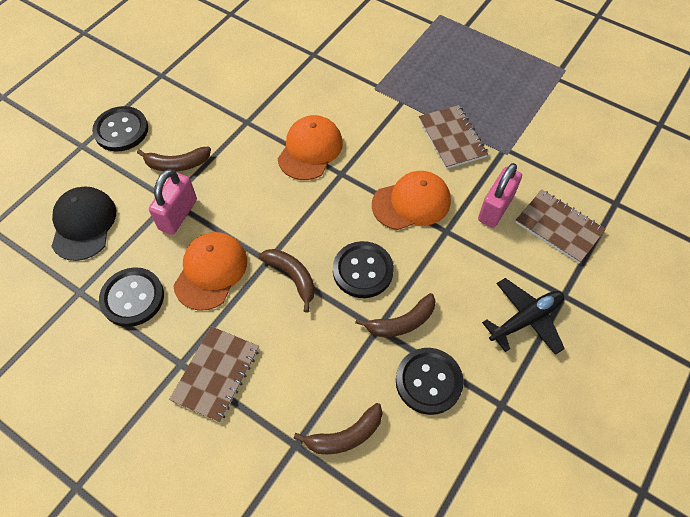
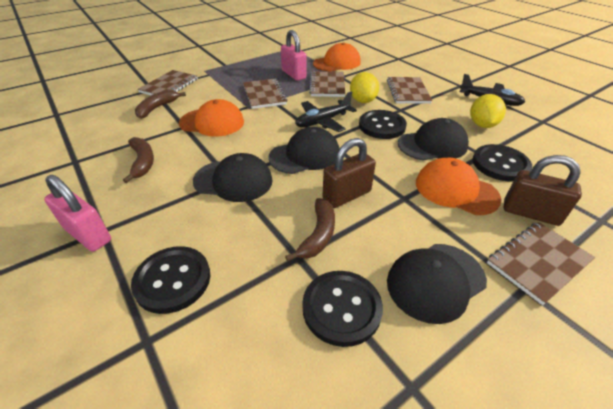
black cap: [51,186,116,261] = 1 -> [193,153,273,202] [269,127,339,174] [387,244,487,324] [398,118,469,161] = 4
black plane: [482,278,565,355] = 1 -> [295,91,357,132] [460,74,525,106] = 2
brown banana: [137,147,211,172] [258,249,315,312] [293,403,382,454] [355,293,436,337] = 4 -> [123,137,154,183] [135,90,186,119] [285,198,335,262] = 3
brown notebook: [169,326,259,423] [419,105,488,169] [515,190,606,263] = 3 -> [138,70,198,95] [243,79,287,109] [309,71,345,97] [387,77,432,104] [487,222,595,305] = 5
brown padlock: none = 0 -> [322,138,376,208] [504,155,582,226] = 2
yellow lemon: none = 0 -> [350,72,379,103] [470,94,506,128] = 2

